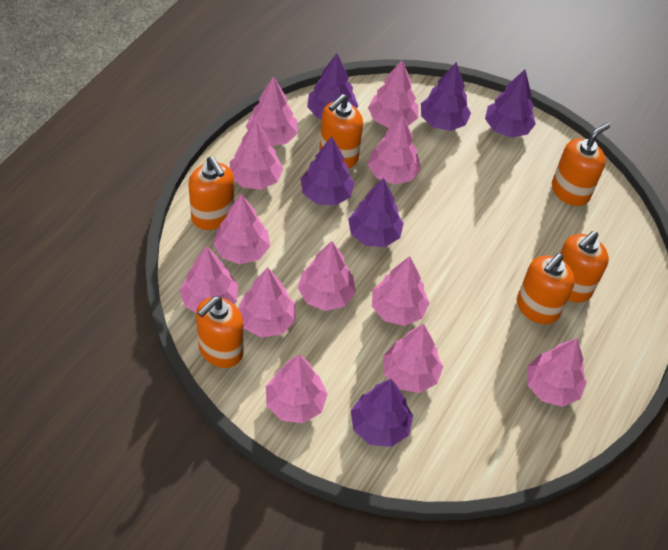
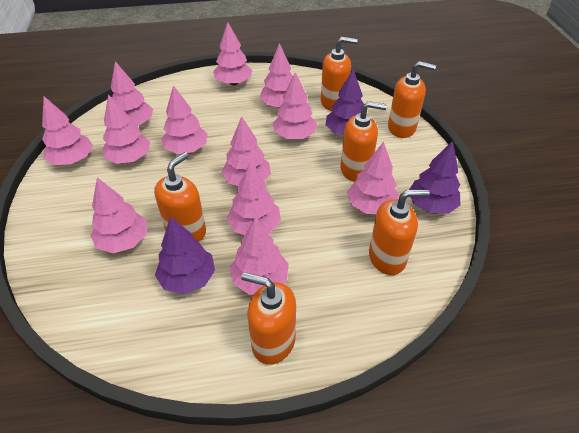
purple tree: [301,137,355,206] [307,53,358,119] [348,178,404,247] [351,379,413,447] [421,62,471,131] [485,70,536,137] = 6 -> [155,216,215,294] [326,69,364,135] [409,141,461,214] = 3

